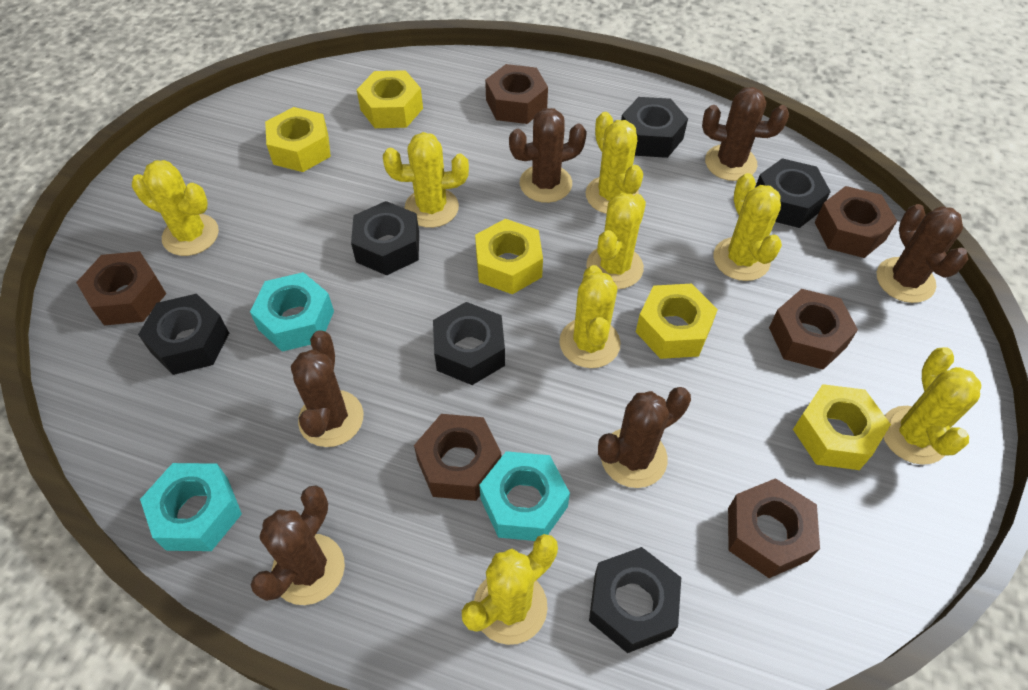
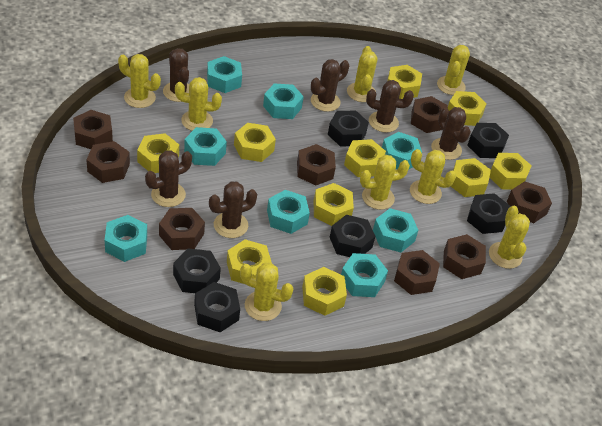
brown nut: [76,251,166,325] [414,414,501,501] [485,64,548,124] [728,478,820,578] [769,289,858,370] [814,186,897,258] = 6 -> [73,110,113,149] [86,141,130,183] [159,208,205,250] [297,144,336,185] [394,250,440,295] [411,96,448,133] [443,234,486,279] [507,181,552,223] = 8
turquoise nut: [140,463,242,551] [250,272,334,352] [479,451,570,541] = 3 -> [105,215,147,262] [184,127,227,166] [207,56,242,93] [263,83,304,119] [267,190,310,234] [341,253,388,297] [373,208,418,252] [382,132,422,169] = 8
yellow nut: [265,107,331,172] [357,70,423,128] [475,219,543,294] [636,283,718,359] [793,384,891,470] = 5 -> [137,133,179,173] [227,239,272,284] [234,123,276,162] [302,267,347,316] [314,183,354,226] [344,139,386,177] [387,65,422,99] [448,91,487,126] [451,158,491,197] [489,153,531,190] = 10

